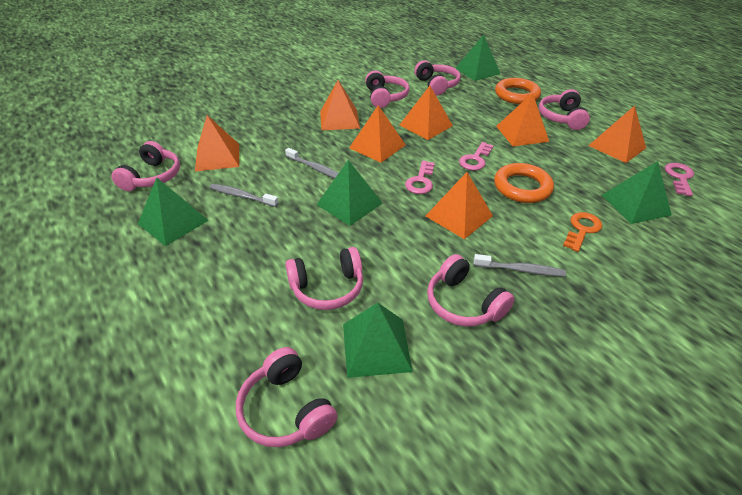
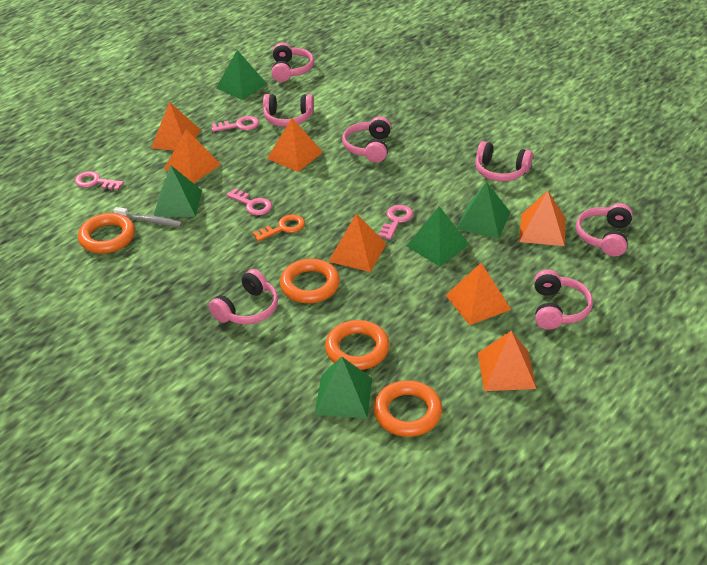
grey toothbrush: [210,184,279,207] [285,148,338,178] [474,254,566,277] = 3 -> [114,207,182,227] = 1
orange ring: [494,163,554,203] [495,78,541,104] = 2 -> [78,213,135,253] [280,259,340,303] [325,320,389,370] [374,380,442,437] = 4
pink key: [405,161,435,194] [459,142,494,170] [665,163,694,196] = 3 -> [75,171,124,190] [212,116,259,132] [226,188,272,215] [378,205,413,240] = 4

